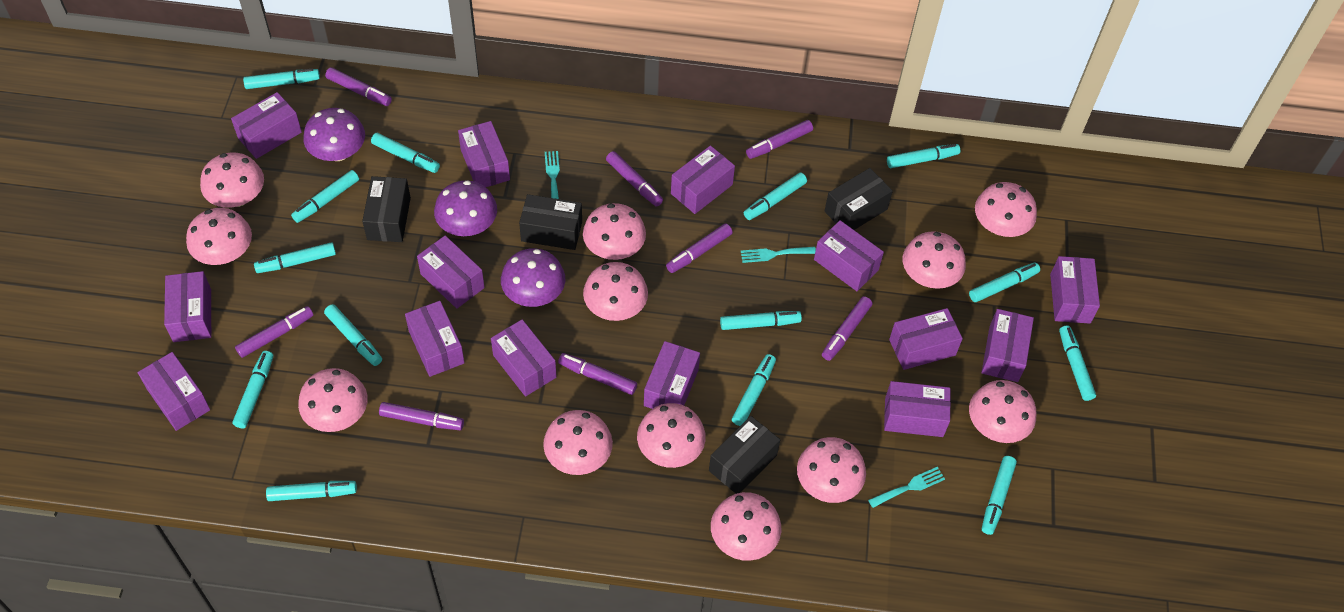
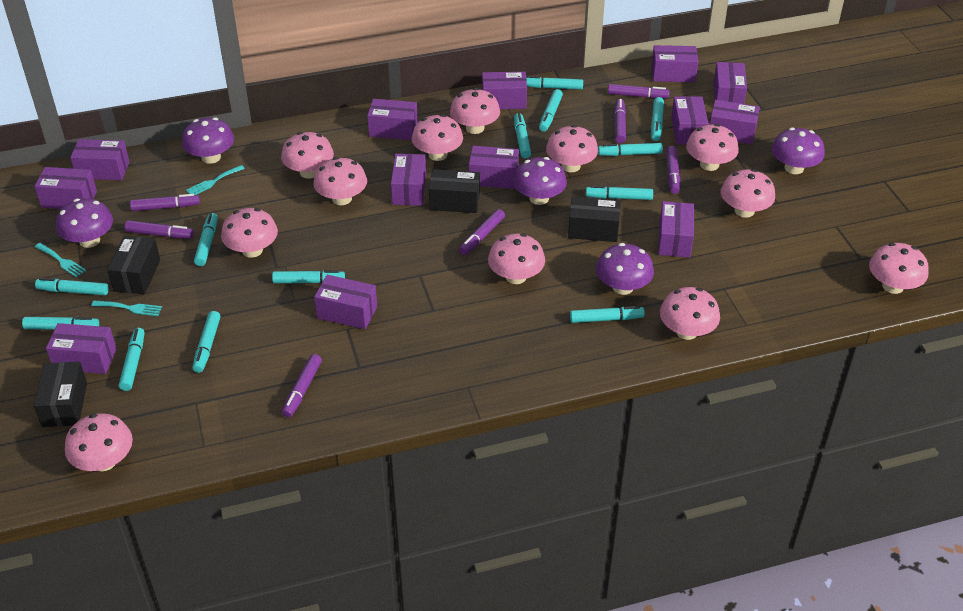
purple box: [138,352,210,431] [164,271,211,342] [231,92,302,159] [405,301,465,377] [417,235,485,309] [458,121,510,187] [491,319,557,397] [644,341,700,409] [671,145,735,214] [814,220,884,291] [884,381,951,437] [889,308,963,370] [981,309,1034,382] [1050,256,1100,324] = 14 -> [34,167,97,209] [46,323,117,374] [70,139,129,180] [314,275,377,329] [367,99,418,140] [391,154,426,206] [469,146,519,189] [482,72,527,109] [651,45,699,82] [658,201,694,258] [671,96,708,145] [710,100,760,144] [713,62,747,104] = 13
purple marker: [235,306,313,358] [325,67,392,106] [379,402,464,430] [558,353,637,395] [606,151,663,207] [666,224,733,273] [746,120,813,159] [822,296,872,361] = 8 -> [125,220,194,239] [130,194,200,211] [282,354,322,418] [459,209,505,255] [608,84,670,98] [614,99,626,143] [666,146,680,194] = 7
purple mushroom: [303,108,365,161] [434,180,497,236] [501,248,565,307] = 3 -> [56,198,113,248] [182,117,234,164] [513,157,567,205] [596,243,654,295] [772,127,825,174] = 5
turquoise marker: [233,351,273,429] [243,68,320,89] [254,242,336,273] [266,481,357,501] [291,170,359,223] [324,304,382,366] [371,133,440,173] [720,311,802,330] [732,354,776,426] [744,172,807,220] [887,144,960,168] [969,263,1040,302] [982,456,1017,535] [1059,325,1096,401] = 14 -> [22,317,99,330] [35,278,109,295] [119,328,145,391] [193,311,220,373] [194,213,218,266] [272,270,345,283] [514,113,531,159] [526,76,583,89] [539,89,563,132] [570,306,645,323] [586,186,653,200] [598,143,663,156] [651,97,664,141] = 13

